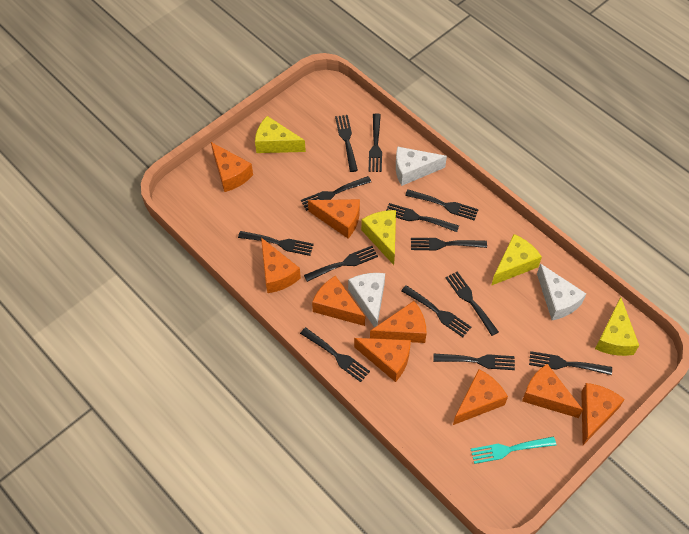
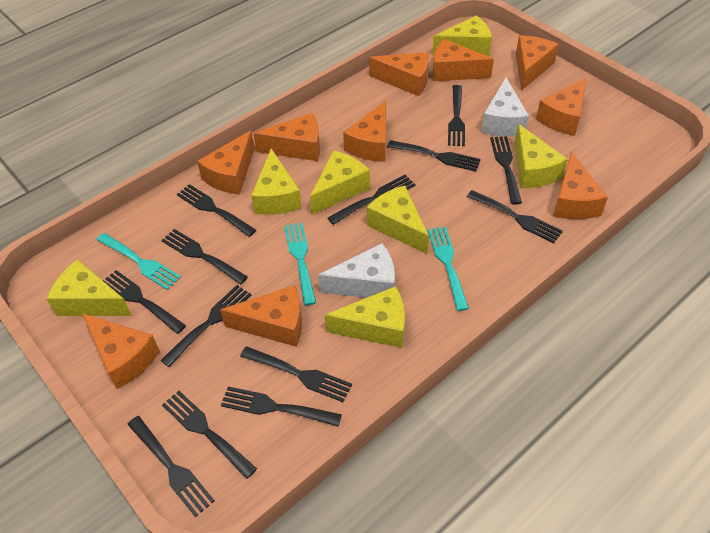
orange cheese: [211,142,253,192] [261,238,301,293] [308,199,360,238] [312,276,365,326] [354,338,411,382] [370,301,427,343] [453,369,508,425] [522,364,583,418] [581,383,625,445] = 9 -> [83,314,160,389] [197,130,254,195] [220,285,302,347] [253,113,320,161] [343,100,386,162] [369,52,429,96] [432,39,494,81] [516,35,559,91] [536,78,586,136] [553,152,608,219] = 10
turquoise fork: [471,436,556,464] = 1 -> [97,233,181,290] [284,223,316,306] [428,226,469,311] = 3
white cheese: [348,273,385,328] [396,146,447,186] [537,264,586,320] = 3 -> [318,243,395,298] [481,78,529,136] = 2
yellow cheese: [255,116,306,153] [361,210,396,265] [491,234,542,286] [595,297,639,356] = 4 -> [47,259,132,316] [251,149,302,215] [310,150,370,215] [325,286,405,348] [367,186,429,254] [432,15,492,56] [515,124,568,189] = 7

